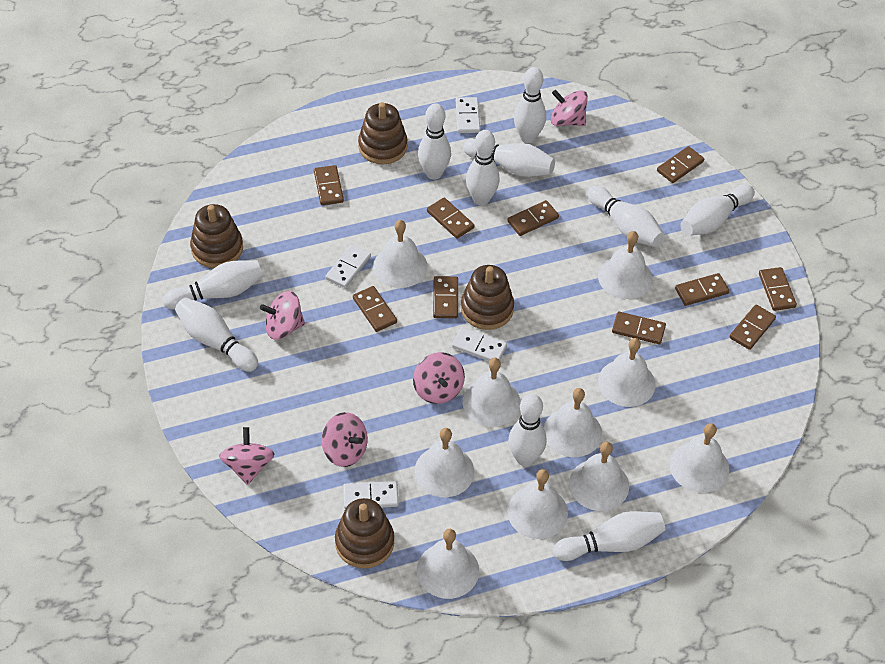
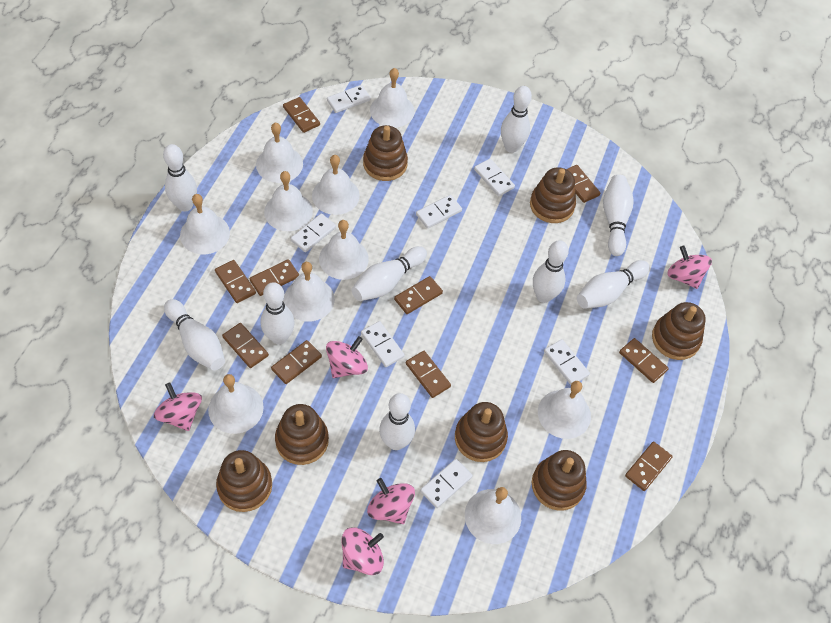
brown stacking toy: [190,204,243,268] [335,498,394,569] [358,102,408,165] [461,265,514,330] = 4 -> [216,450,272,512] [275,404,329,465] [363,125,408,181] [455,402,508,462] [530,167,576,223] [532,450,587,511] [652,302,706,360] = 7
white bowling pin: [163,260,263,310] [175,297,258,372] [418,103,451,180] [463,139,555,177] [466,130,500,206] [508,393,546,466] [514,67,546,143] [553,511,665,561] [587,186,665,247] [680,184,755,236] = 10 -> [163,144,197,211] [164,299,225,370] [261,282,295,345] [352,246,427,301] [379,393,415,450] [501,86,532,153] [533,240,569,303] [577,260,650,309] [603,175,634,256] = 9
white domino: [325,244,371,288] [343,481,399,509] [452,327,507,361] [456,97,480,133] = 4 -> [291,213,336,252] [327,85,371,113] [361,321,405,367] [416,195,462,228] [420,459,473,508] [474,159,515,196] [544,339,590,385] = 7

